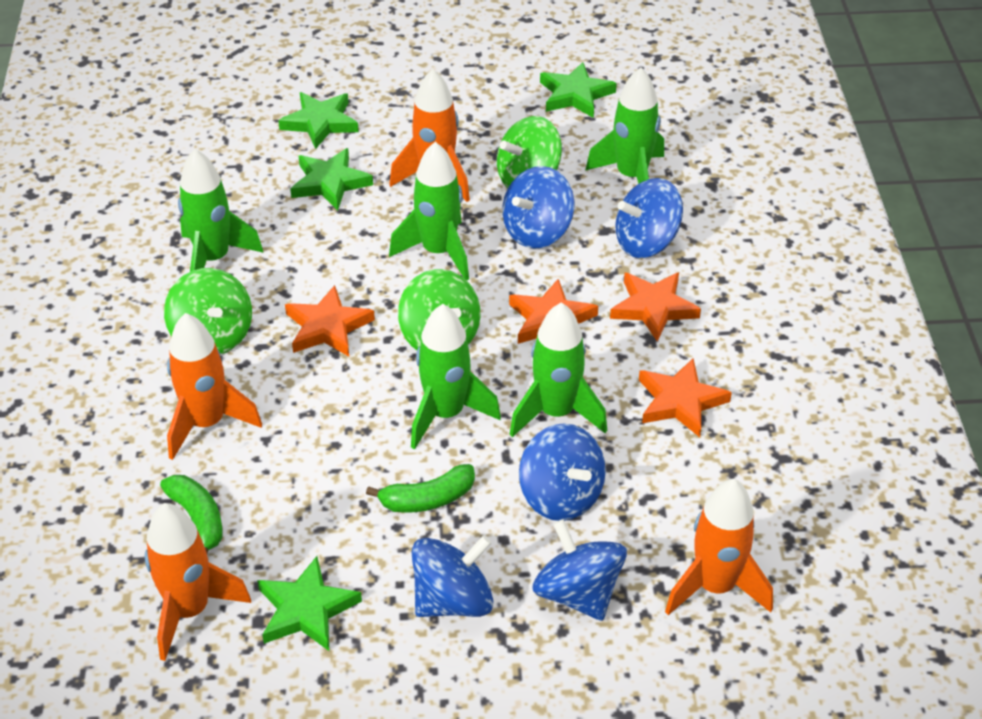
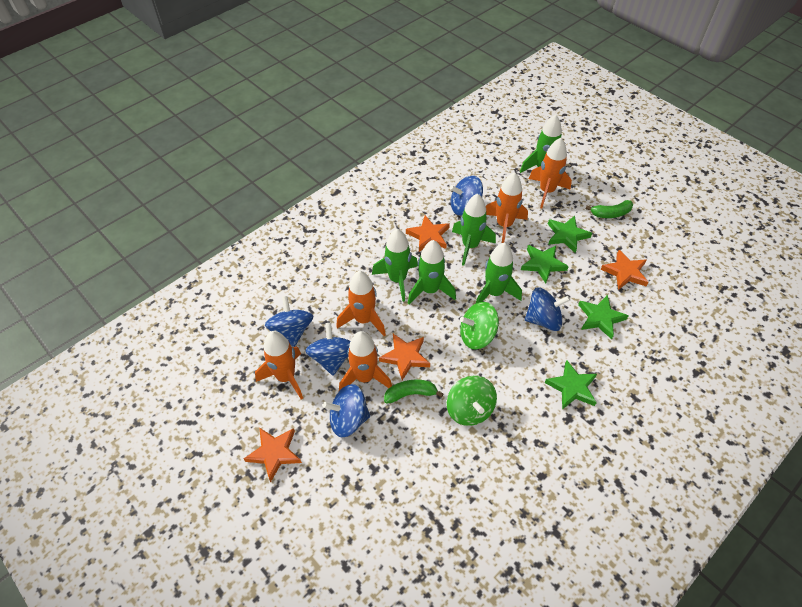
green spinning top: [164,268,252,354] [398,269,480,350] [497,116,562,188] = 3 -> [447,376,497,426] [460,302,499,349] = 2
orange rocket: [145,503,251,661] [167,313,262,460] [389,69,470,202] [665,479,773,615] = 4 -> [255,331,303,399] [336,271,386,336] [339,331,392,391] [486,172,528,243] [529,138,572,208] = 5

